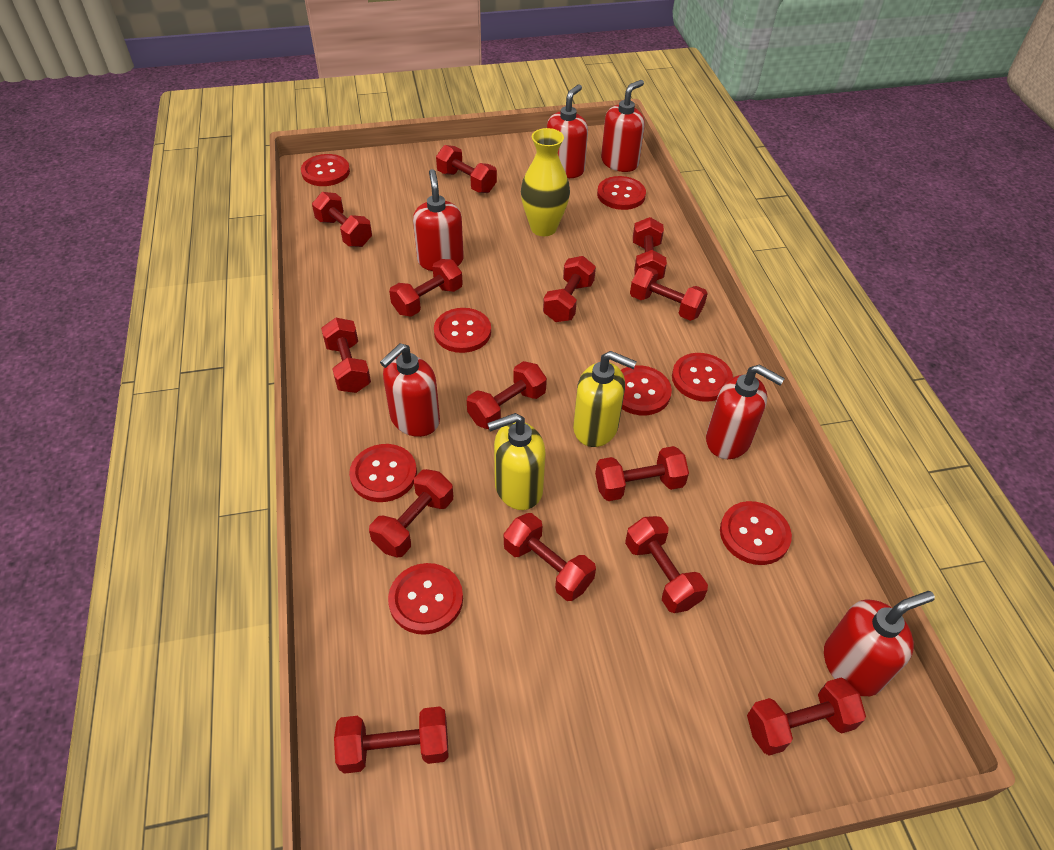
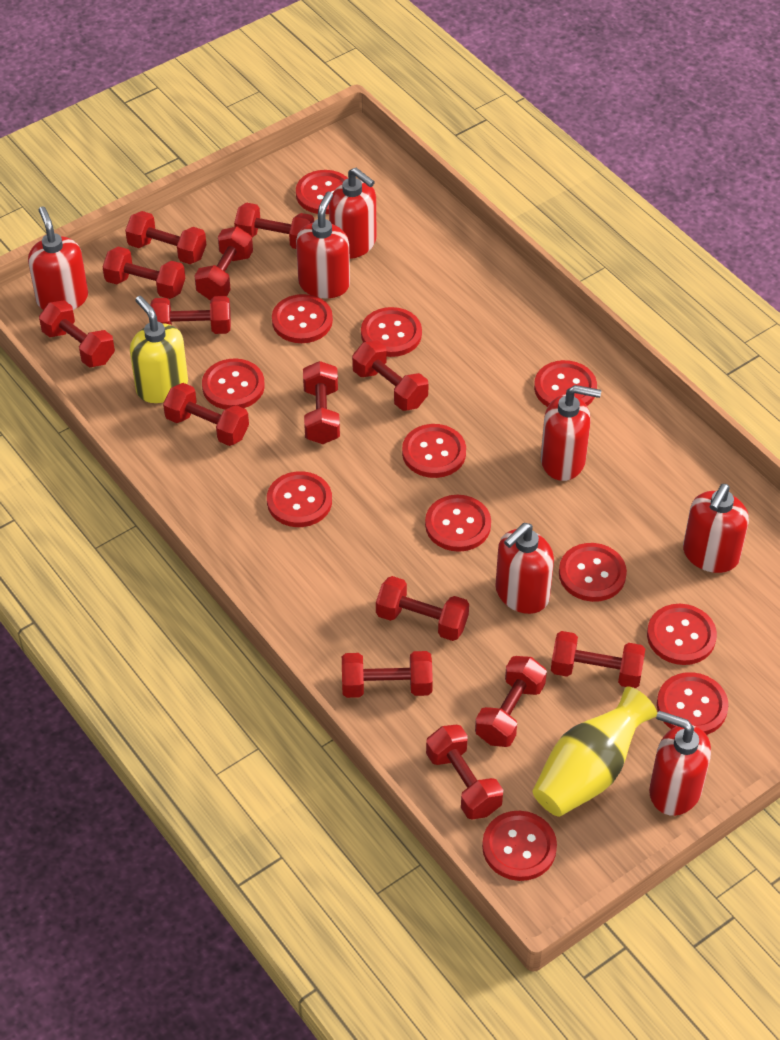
red button: [301,154,350,186] [349,444,417,502] [388,563,463,635] [434,308,491,353] [597,176,646,210] [621,365,672,415] [672,353,733,402] [720,501,792,565] = 8 -> [202,358,265,410] [267,471,332,527] [272,294,333,343] [296,170,348,214] [361,307,422,357] [402,424,466,478] [425,495,491,552] [482,811,557,881] [534,360,597,407] [559,543,627,602] [647,604,717,665] [657,672,729,735] = 12
red soap dispenser: [380,343,440,437] [413,169,464,271] [547,84,588,178] [601,80,645,172] [706,365,785,459] [824,591,935,696] = 6 -> [28,206,88,310] [296,191,350,298] [329,168,376,259] [495,523,554,614] [541,385,601,481] [649,711,711,816] [683,484,749,573] = 7
yellow soap dispenser: [487,413,546,510] [573,351,637,447] = 2 -> [130,296,188,403] = 1

